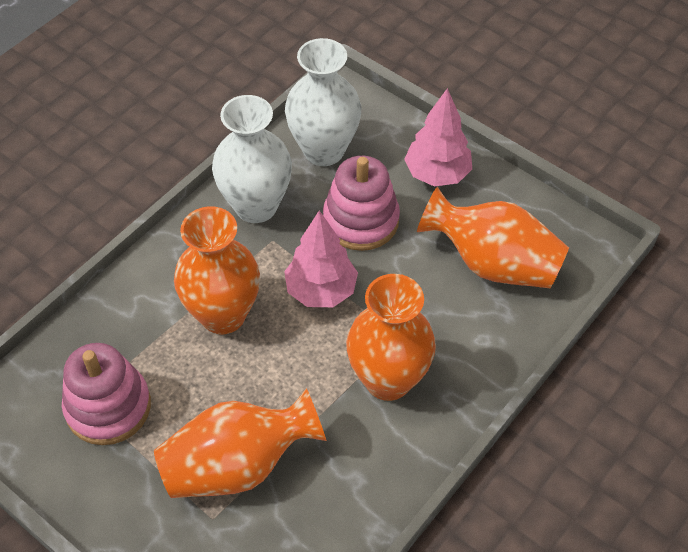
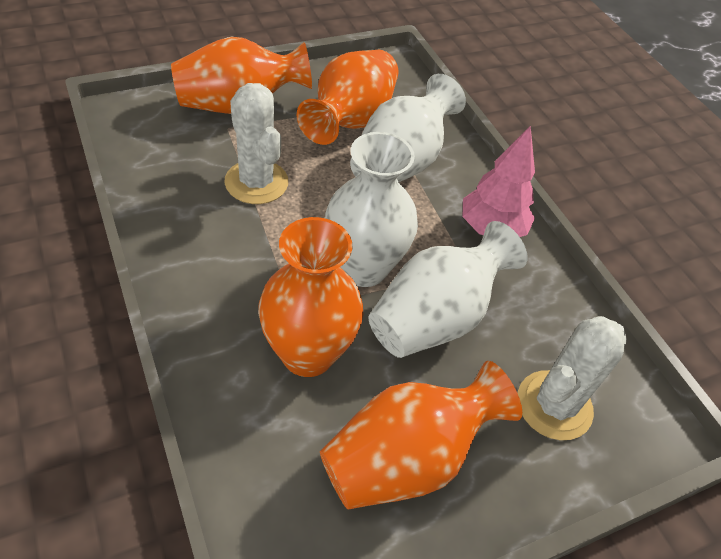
pink stacking toy: [62,343,151,445] [323,156,400,251] = 2 -> none = 0
pink tree: [284,210,358,307] [404,88,472,187] = 2 -> [463,126,535,237] = 1
white cactus: none = 0 -> [225,83,288,204] [518,316,627,440] = 2
white vase: [212,95,292,223] [285,38,361,166] = 2 -> [325,132,418,287] [350,74,466,182] [369,221,528,358] = 3

